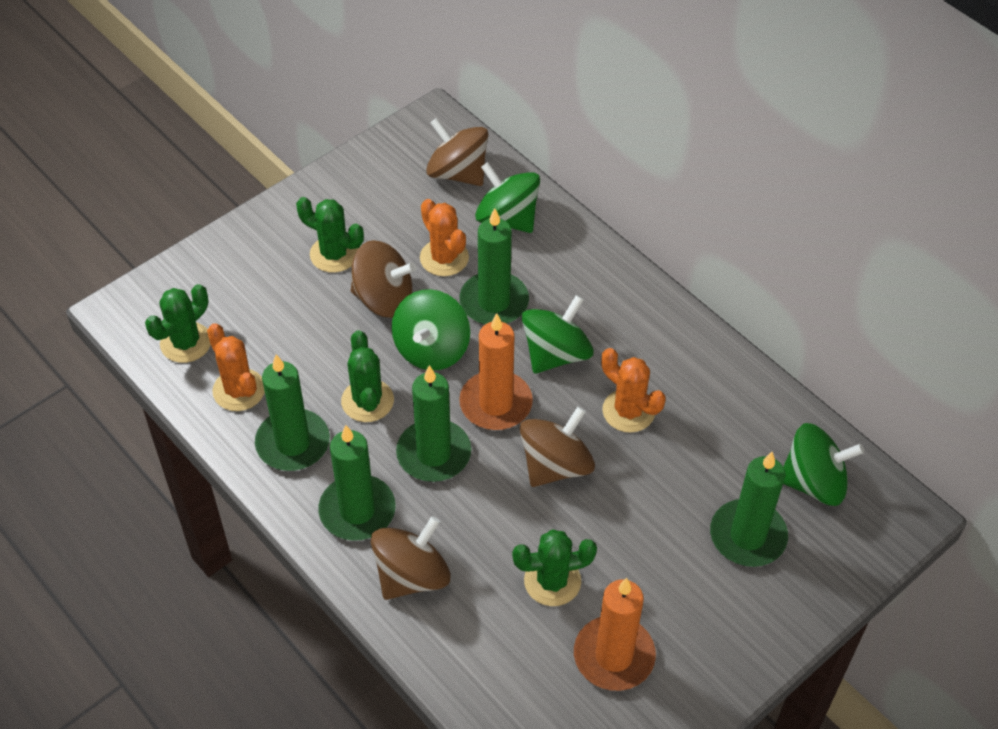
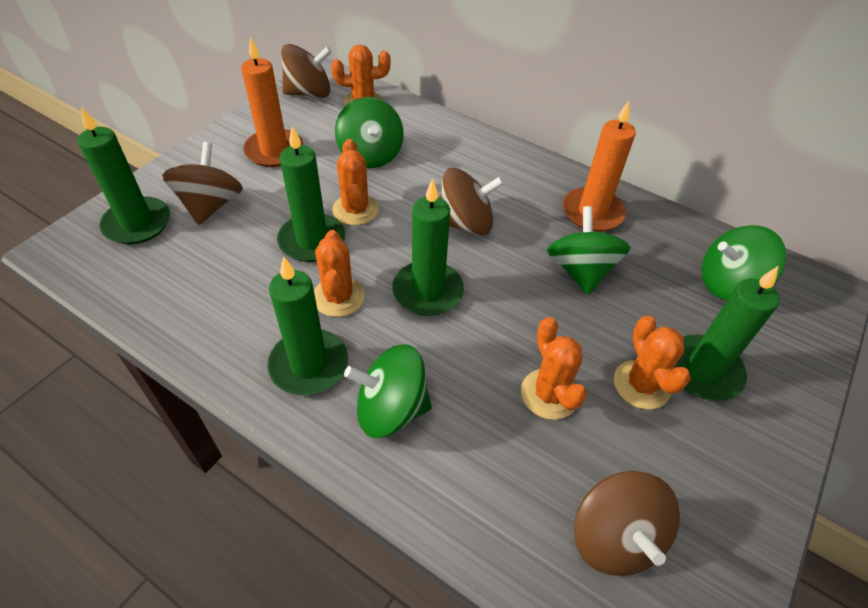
green cactus: [145,284,211,363] [296,197,364,273] [341,330,394,422] [512,529,597,606] = 4 -> none = 0
orange cactus: [207,323,265,411] [420,199,469,276] [601,348,666,433] = 3 -> [314,230,365,317] [331,44,390,106] [332,139,379,225] [521,317,587,420] [614,316,691,409] = 5

